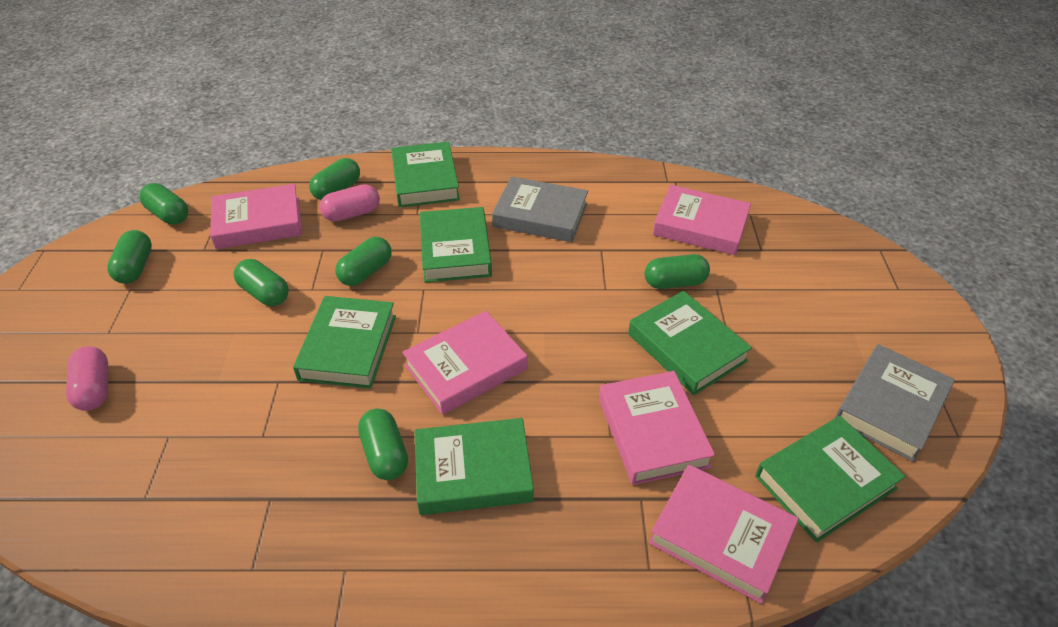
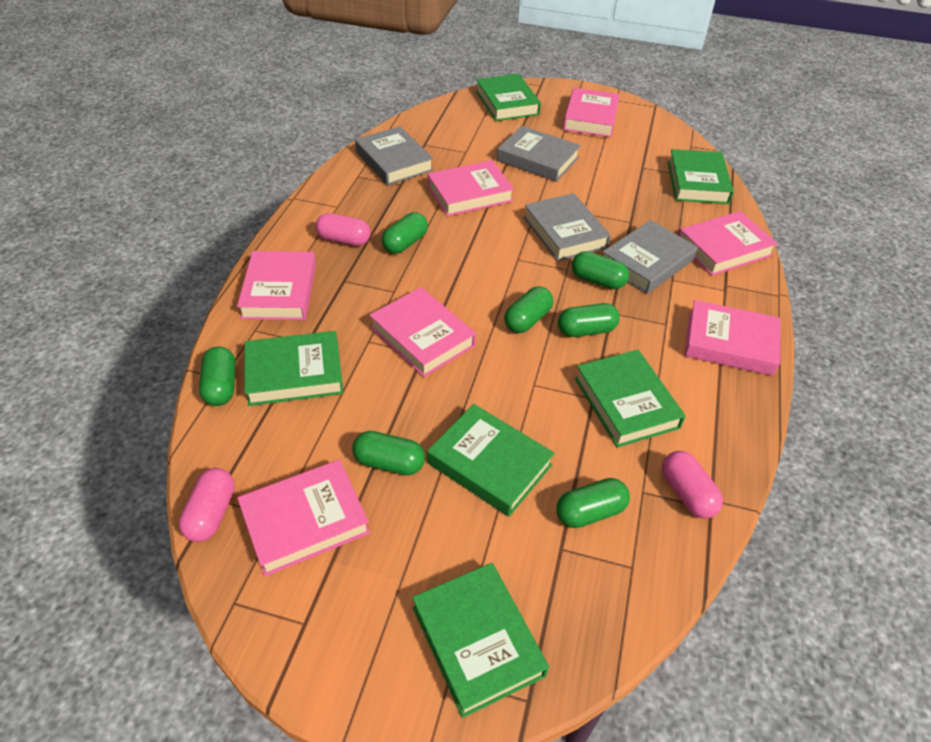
grey book: [492,176,588,242] [834,344,955,462] = 2 -> [355,126,433,185] [497,126,581,182] [523,193,611,261] [603,220,698,294] = 4
pink book: [210,184,302,249] [402,311,527,415] [599,371,715,485] [649,464,799,604] [653,185,751,255] = 5 -> [237,251,316,320] [237,460,370,576] [369,287,476,377] [428,160,514,216] [563,88,620,137] [678,211,778,276] [684,300,781,376] = 7
pink capsule: [66,346,108,411] [320,184,380,222] = 2 -> [179,468,235,542] [315,213,371,246] [662,451,723,519] = 3

